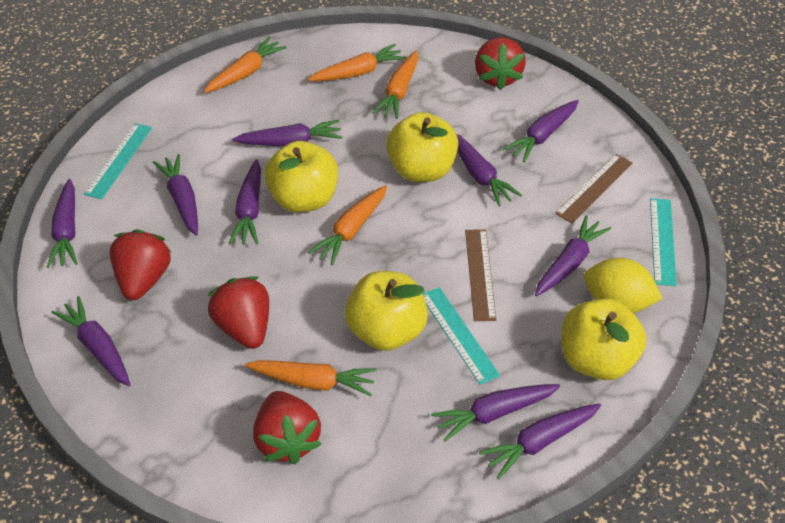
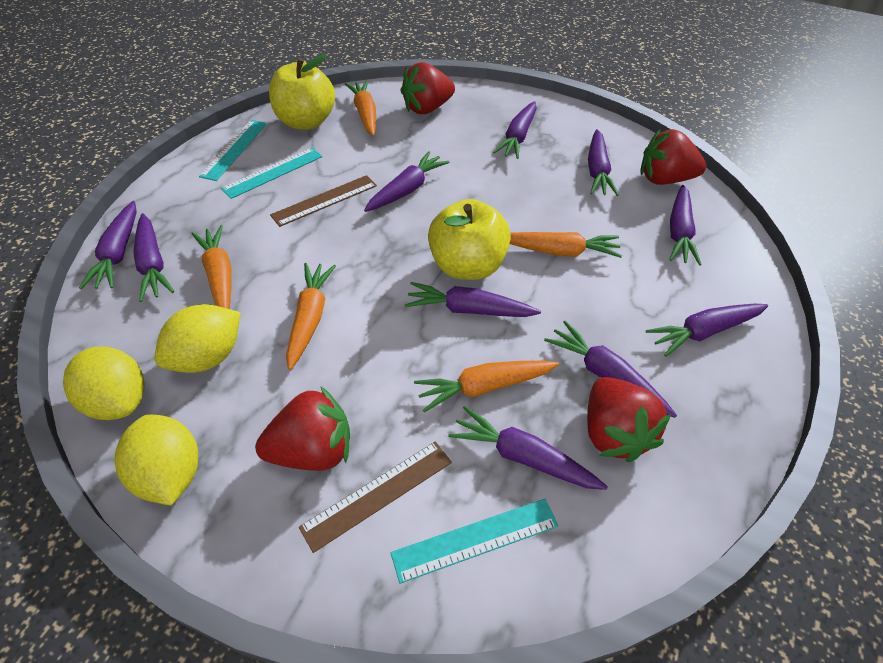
yellow apple: [265,141,338,213] [345,271,428,351] [386,112,458,182] [561,298,646,380] = 4 -> [269,54,335,130] [428,199,511,280] = 2
yellow lemon: [584,258,663,313] = 1 -> [63,346,145,420] [115,414,198,505] [154,304,240,373] = 3

